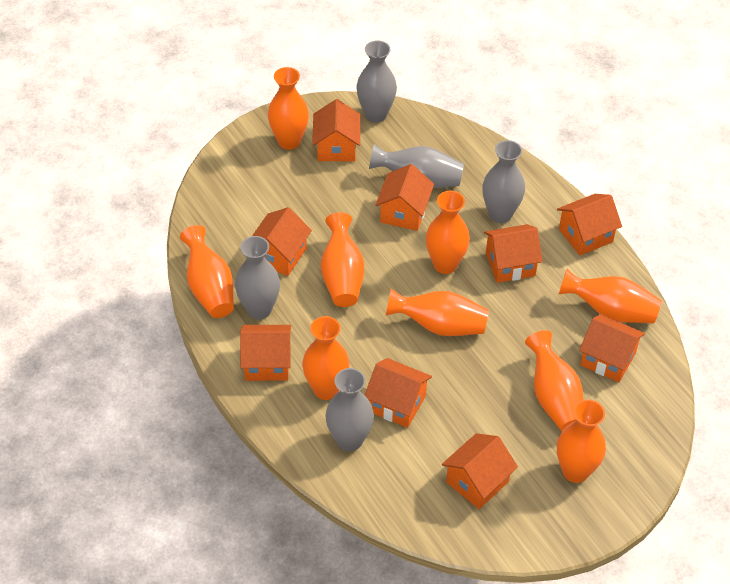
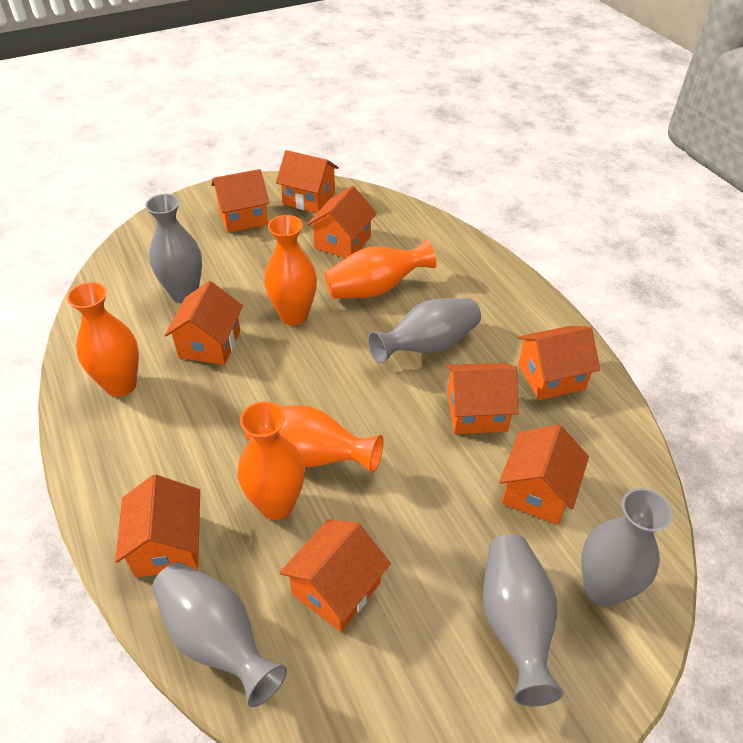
orange vase: [180,225,234,318] [268,67,309,150] [302,316,350,400] [321,212,364,307] [386,289,489,336] [426,191,470,274] [525,330,584,431] [557,400,606,483] [559,269,662,323] = 9 -> [67,282,139,397] [238,401,305,520] [245,405,383,473] [264,215,317,326] [324,239,436,298] = 5

